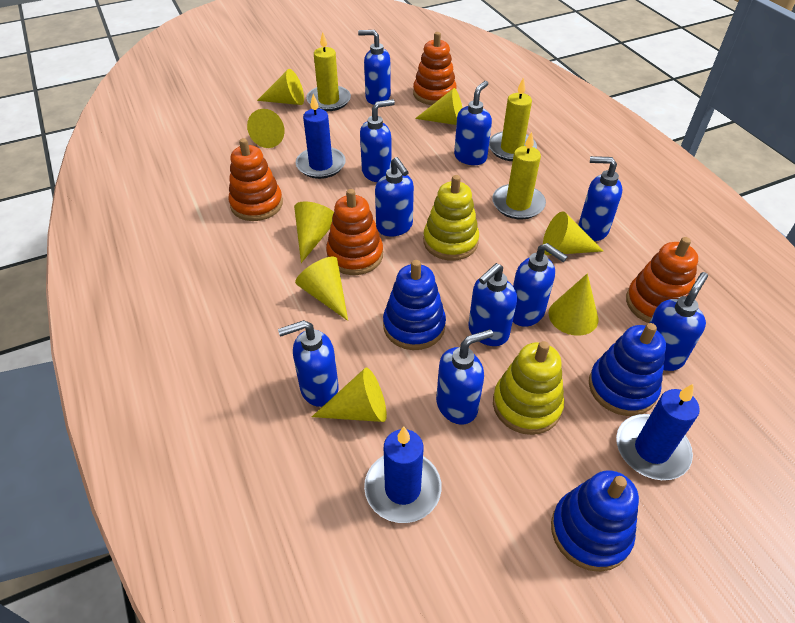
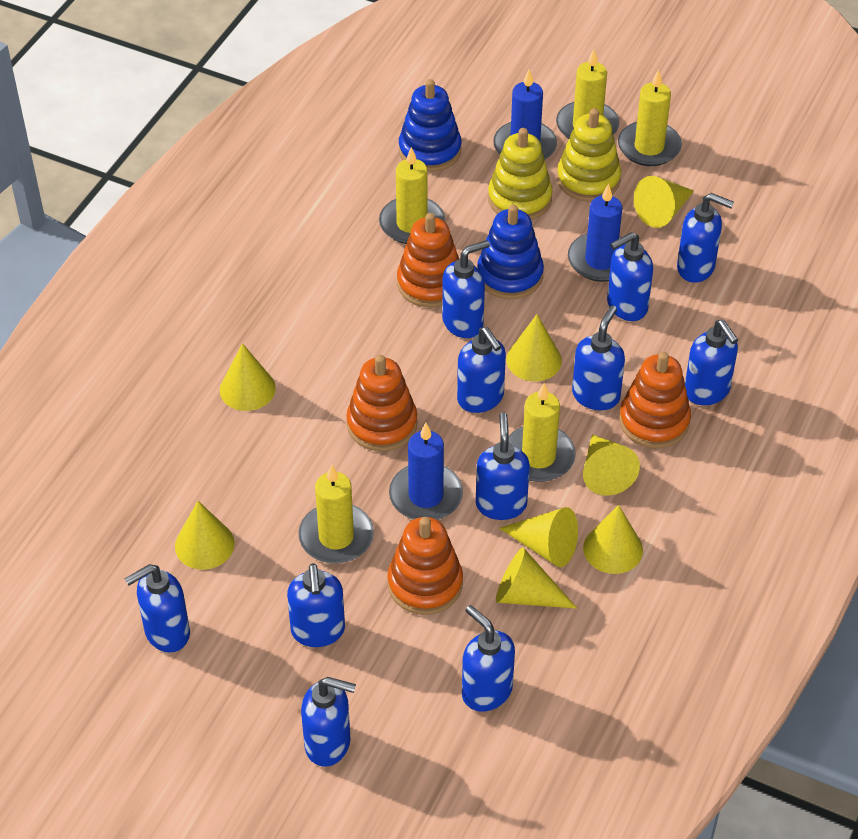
blue soap dispenser: [278,320,339,407] [358,30,391,105] [360,99,395,182] [375,157,414,237] [436,329,493,425] [454,81,492,165] [468,263,517,346] [513,243,568,327] [579,156,622,241] [649,272,708,371] = 10 -> [125,564,190,653] [287,563,345,647] [301,677,356,767] [442,240,490,338] [457,327,506,413] [462,605,515,712] [476,412,530,520] [572,305,625,410] [607,232,653,321] [677,193,734,283] [685,320,738,405] = 11
blue stacking toy: [383,260,446,350] [551,470,639,572] [589,323,666,416] = 3 -> [399,79,461,172] [477,205,544,299] = 2
yellow candle: [306,32,351,111] [489,77,537,161] [492,132,546,220] = 3 -> [298,465,374,564] [379,147,445,244] [508,383,576,482] [556,49,619,139] [618,69,682,166] = 5

